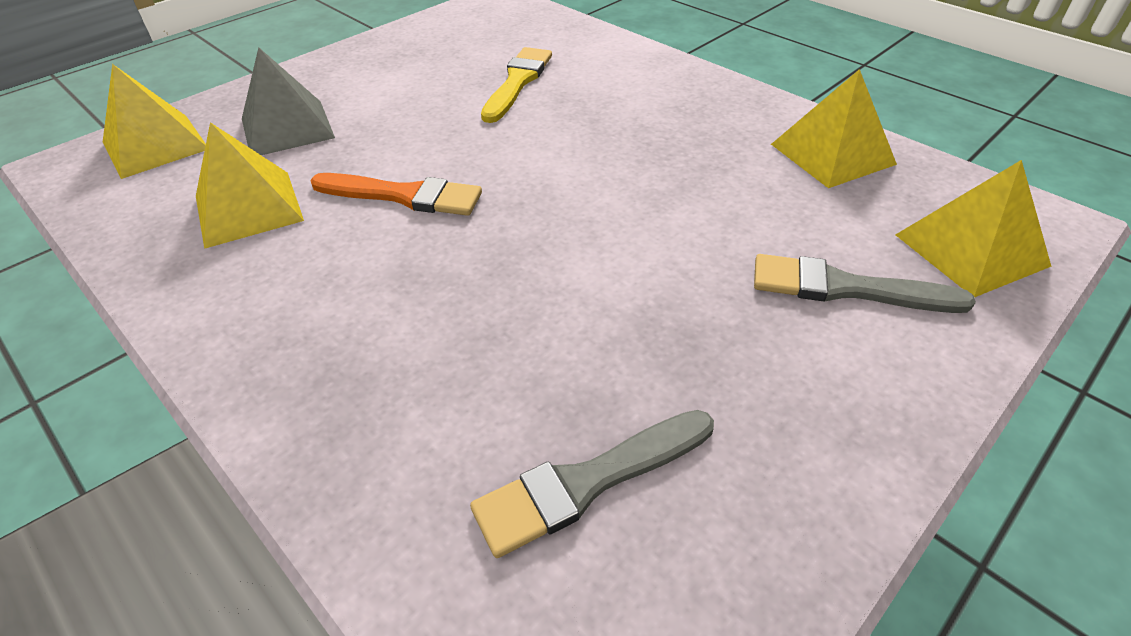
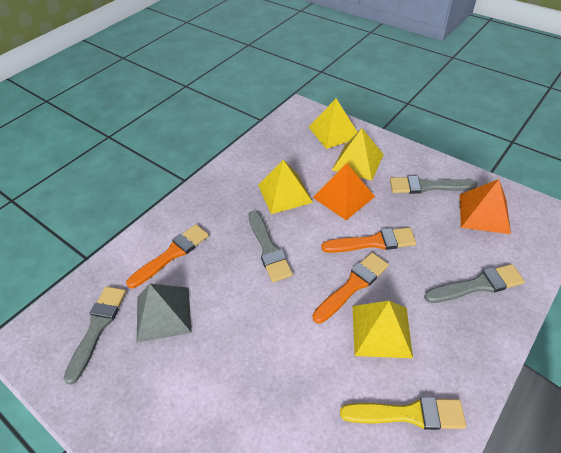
grey brush: [470,410,714,558] [754,254,976,313] = 2 -> [63,286,126,385] [248,211,293,282] [390,176,477,194] [424,264,525,303] = 4
orange brush: [310,173,482,216] = 1 -> [126,224,209,288] [313,253,389,324] [321,227,416,253] = 3
orange pyramid: none = 0 -> [313,163,375,220] [460,179,511,234] = 2

